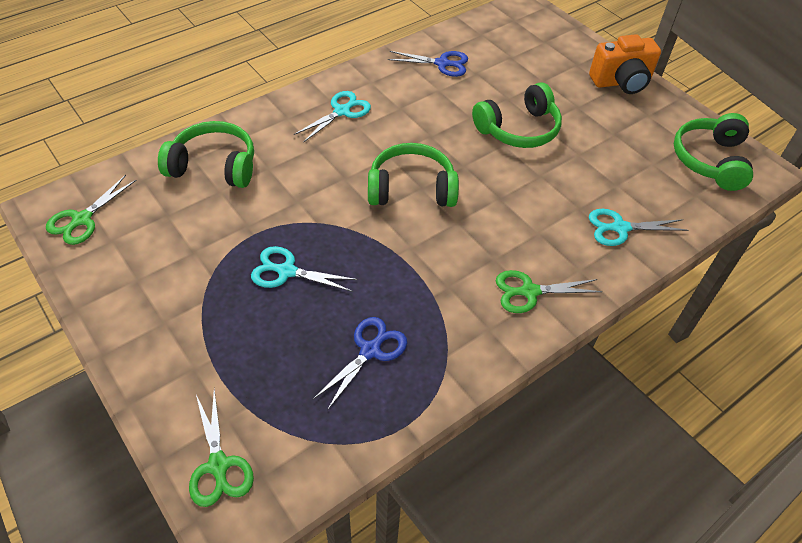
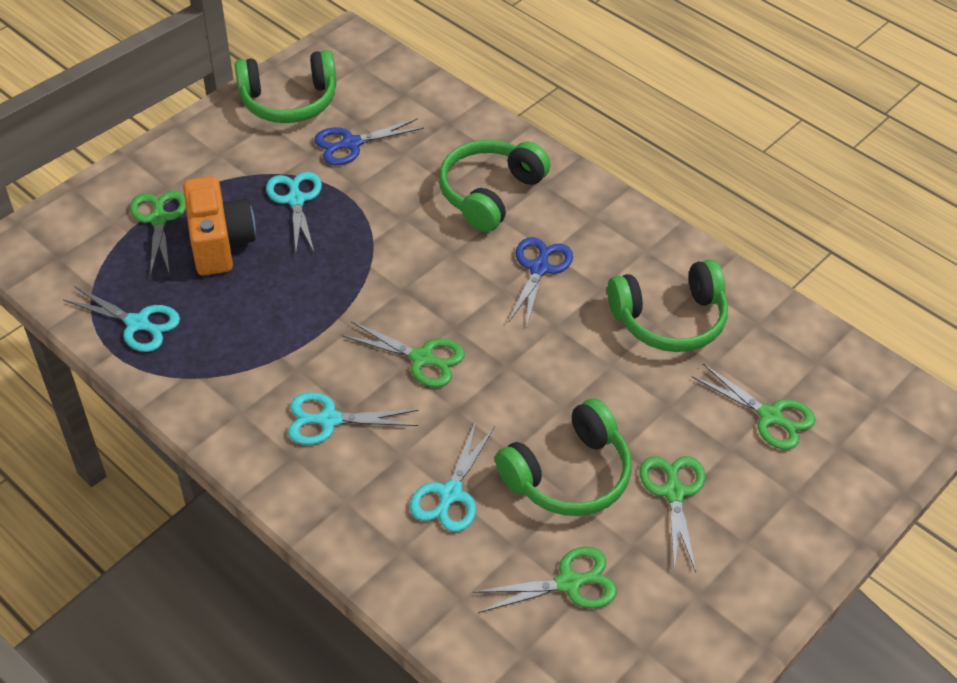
green scissors: [46,175,137,245] [189,389,254,507] [496,270,602,313] = 3 -> [130,191,186,276] [342,321,465,387] [473,546,617,613] [640,456,705,572] [692,364,815,450] = 5
turquoise scissors: [251,246,358,292] [294,91,371,143] [589,209,688,246] = 3 -> [63,286,180,352] [266,172,322,252] [288,392,418,445] [410,421,495,532] = 4

